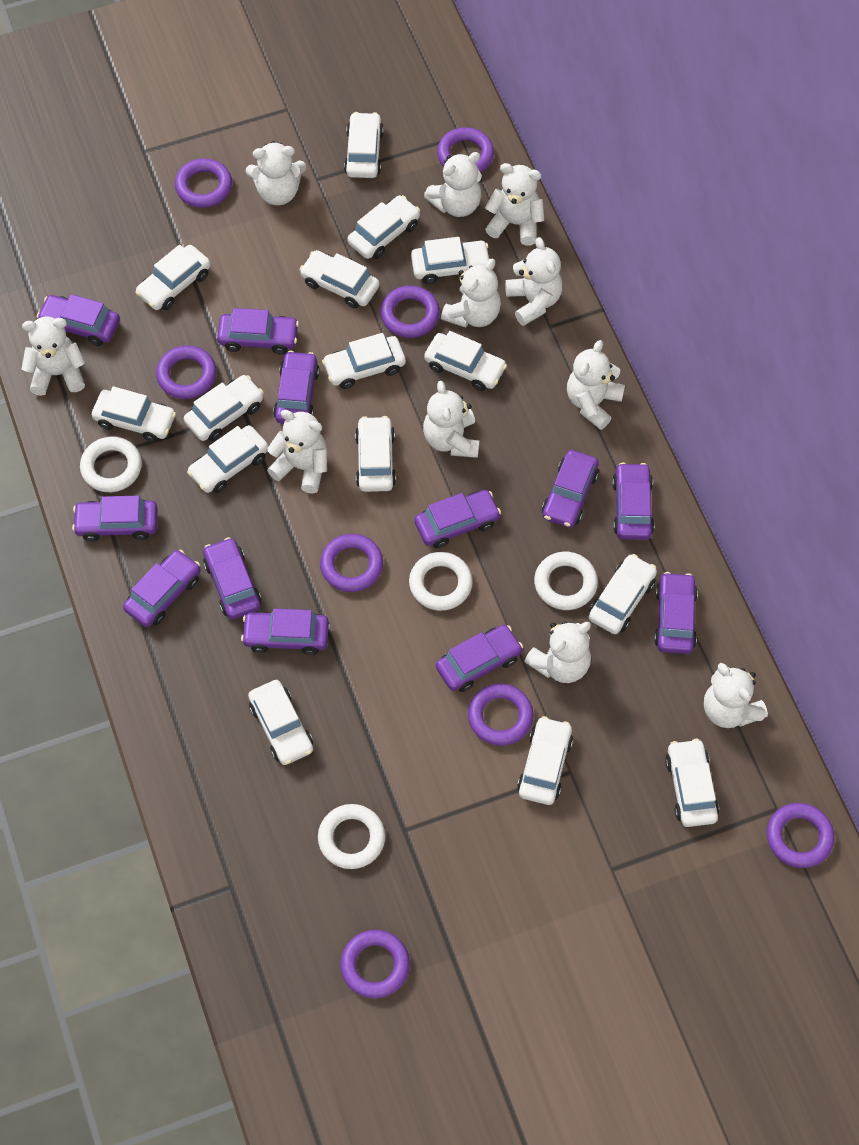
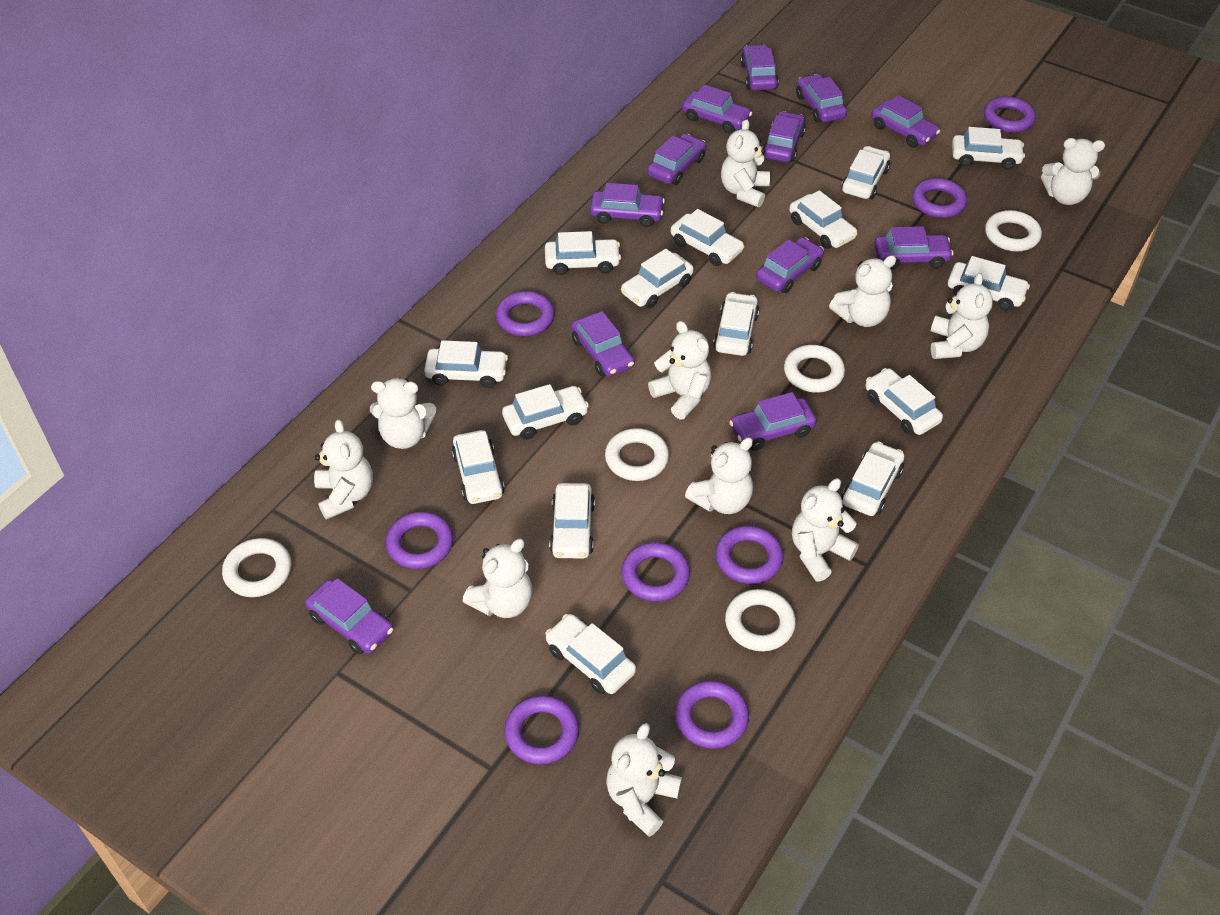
white ring: [80,437,142,492] [318,804,385,869] [409,552,473,611] [534,552,598,610] = 4 -> [222,538,291,597] [605,428,669,481] [725,589,796,651] [784,345,845,393] [985,210,1042,252] = 5

